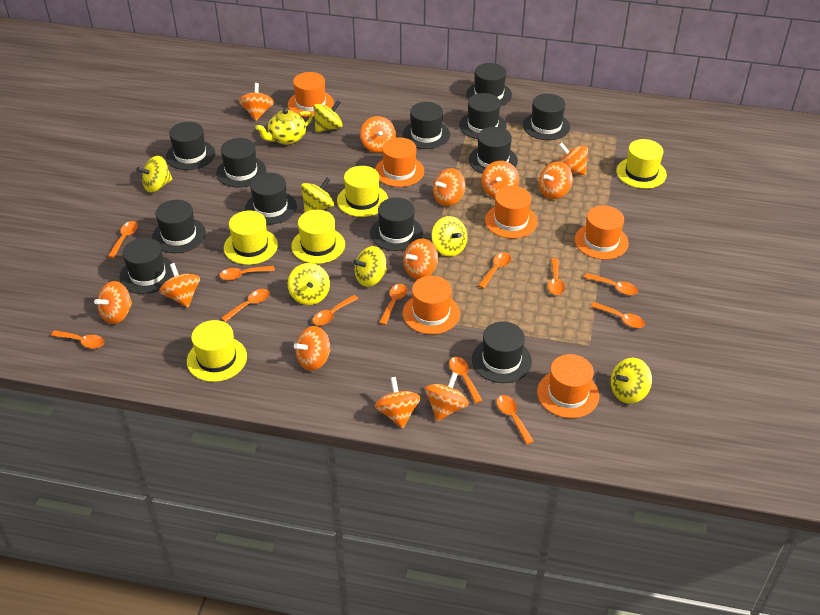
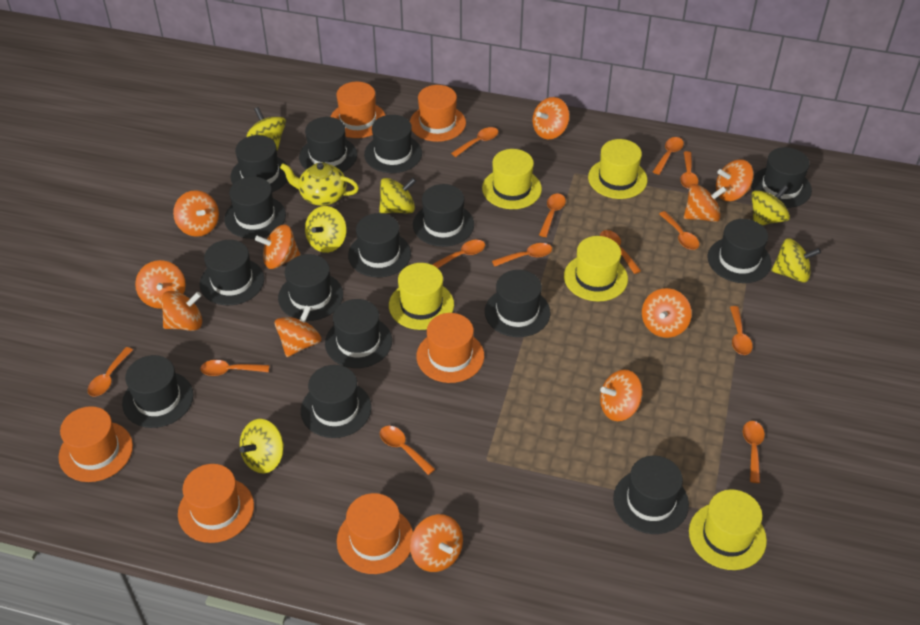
black hat: [120,238,174,294] [152,200,206,253] [166,122,215,170] [216,138,266,187] [245,173,297,224] [370,198,423,251] [402,102,450,149] [459,93,507,139] [466,63,512,106] [469,127,518,173] [472,321,532,383] [523,94,570,140] = 12 -> [122,355,193,428] [200,240,264,305] [224,177,286,239] [231,135,288,192] [278,254,343,321] [299,117,357,172] [301,365,371,438] [325,299,392,368] [348,213,411,277] [364,115,422,173] [413,184,474,247] [485,270,550,337] [613,456,689,534] [708,219,772,283] [751,147,812,208] = 15
orange spinning top: [94,281,132,324] [159,263,200,307] [239,83,274,121] [294,326,331,371] [360,116,396,153] [375,377,421,428] [403,239,438,279] [425,372,469,421] [433,168,465,206] [481,161,519,198] [539,162,573,199] [559,142,588,175] = 12 -> [135,260,186,309] [161,291,202,331] [173,190,219,237] [255,225,301,269] [275,305,321,357] [410,514,463,572] [533,97,570,139] [600,370,643,421] [642,288,692,338] [684,184,726,222] [716,160,754,201] = 11
orange spoon: [51,330,104,349] [108,221,138,259] [219,266,275,280] [221,289,270,322] [312,295,358,326] [379,284,407,325] [449,357,483,403] [478,252,511,289] [496,395,534,444] [548,258,565,295] [584,273,638,295] [591,302,645,328] = 12 -> [88,347,133,397] [200,360,269,376] [380,426,435,475] [432,240,485,268] [451,127,498,157] [492,243,552,267] [539,194,566,237] [600,230,641,274] [653,137,684,175] [659,211,699,250] [680,151,698,189] [730,306,753,355] [743,421,765,483] = 13
yellow spinning top: [136,156,172,193] [288,263,330,305] [301,177,334,212] [313,100,342,132] [353,246,387,287] [431,216,467,257] [611,358,652,404] = 7 -> [240,419,284,473] [247,107,286,150] [305,206,347,253] [379,178,416,213] [751,185,790,225] [771,238,821,283] = 6

